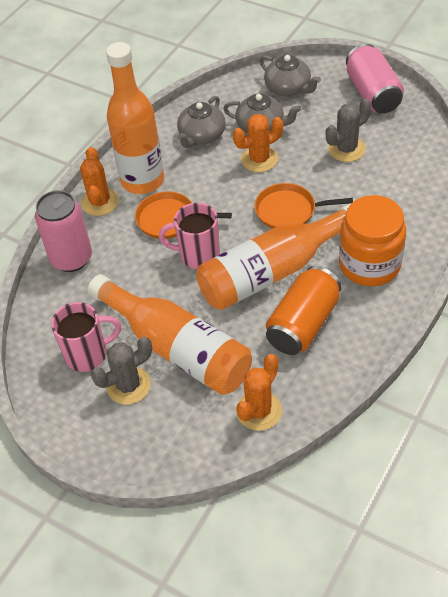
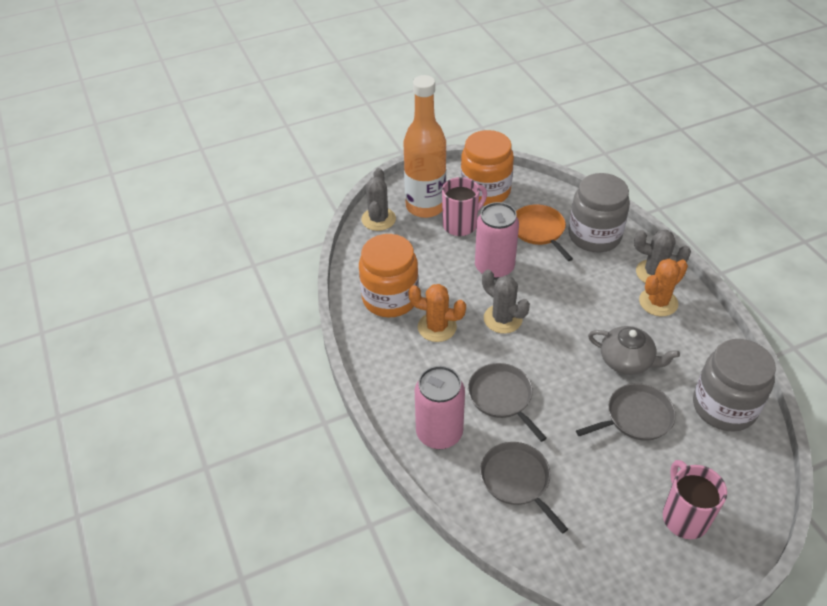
grey cactus: [91,337,152,405] [326,99,372,162] = 2 -> [361,168,396,231] [482,269,530,334] [634,230,691,283] = 3
grey jar: none = 0 -> [568,173,630,252] [693,339,776,432] = 2
grey pan: none = 0 -> [468,363,547,442] [480,442,568,534] [576,383,676,441] = 3
grey teapot: [177,96,226,148] [223,94,301,134] [260,55,321,96] = 3 -> [588,326,680,375] = 1
orange bottle: [88,275,252,395] [106,42,164,194] [196,203,351,310] = 3 -> [404,75,446,218] = 1
orange cactus: [80,147,119,216] [233,114,283,172] [236,354,282,431] = 3 -> [408,284,466,342] [639,259,688,316] = 2
orange can: [266,266,341,355] = 1 -> none = 0
orange jar: [339,195,406,286] = 1 -> [359,234,419,317] [460,130,514,206] = 2
orange pan: [135,191,232,239] [255,183,353,229] = 2 -> [516,204,573,261] = 1

